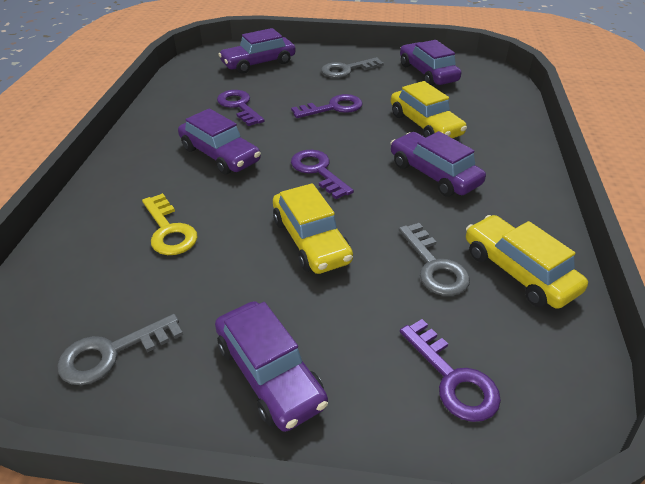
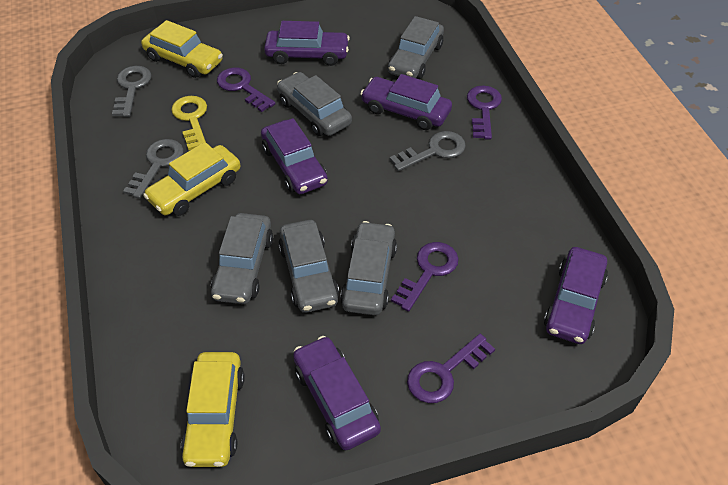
grey car: none = 0 -> [211,213,273,304] [277,72,352,136] [278,220,339,313] [340,221,397,315] [388,16,444,79] = 5

